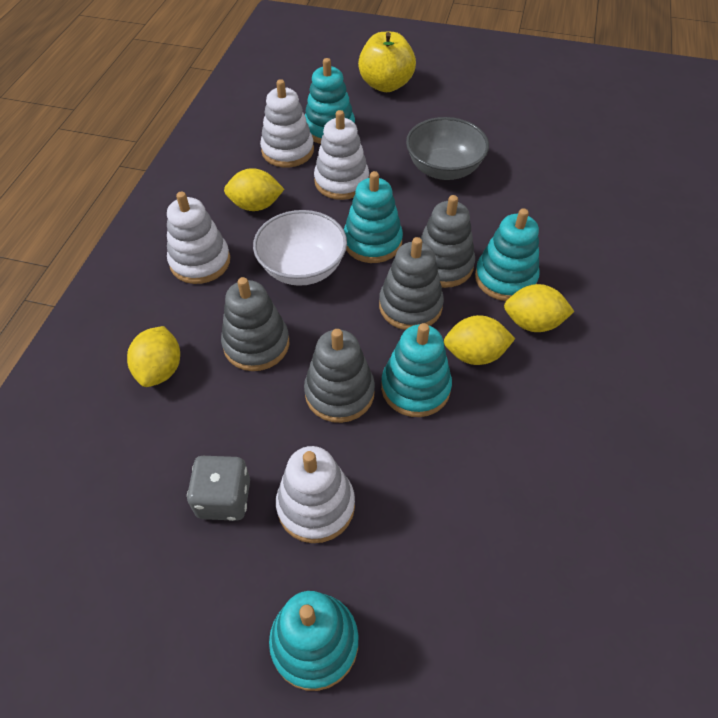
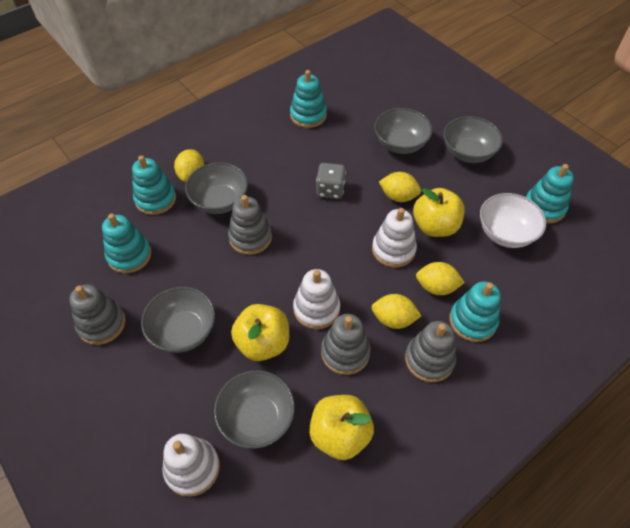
grey bowl: [406,117,489,180] = 1 -> [141,287,215,353] [185,162,248,214] [214,370,295,449] [374,108,433,154] [443,116,503,163] = 5
white stacking toy: [167,192,230,284] [260,79,314,167] [276,446,355,543] [314,110,369,200] = 4 -> [162,434,220,497] [293,269,340,329] [372,208,417,267] = 3
yellow apple: [358,32,416,92] = 1 -> [231,304,289,361] [309,395,374,460] [413,188,464,237] = 3

